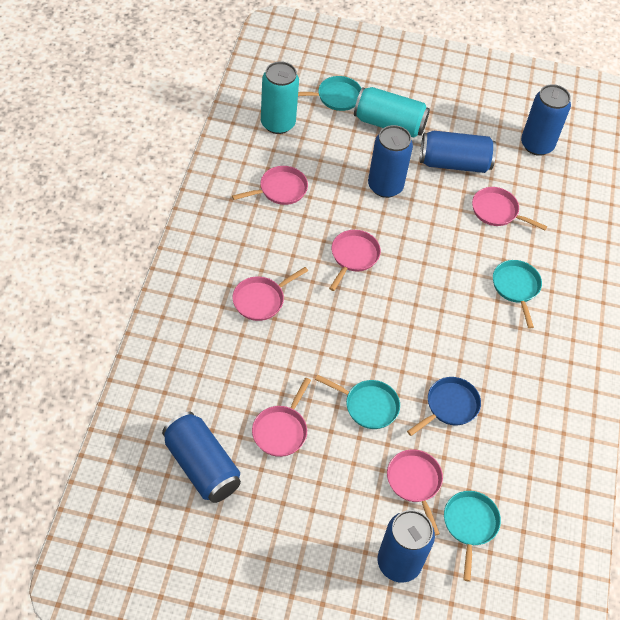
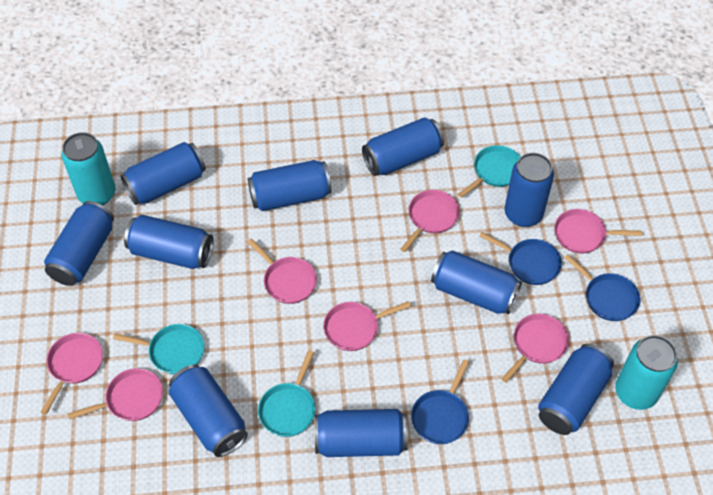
blue can: [162,412,241,503] [368,125,413,198] [378,510,435,583] [420,131,497,173] [521,84,571,156] = 5 -> [44,201,114,286] [120,142,206,205] [124,215,214,269] [169,364,248,457] [248,160,332,211] [315,409,408,457] [362,117,444,176] [431,250,522,315] [505,153,554,227] [538,344,614,435] = 10
blue pan: [407,377,481,436] = 1 -> [411,359,469,444] [479,232,562,285] [564,254,640,321] = 3
pink pan: [232,166,308,205] [233,267,308,321] [252,378,311,457] [329,230,381,291] [387,449,443,536] [472,187,548,230] = 6 -> [41,333,103,414] [68,368,163,421] [247,238,317,304] [323,301,411,351] [400,190,460,252] [501,314,569,383] [554,209,642,253] = 7
turquoise pan: [298,76,362,111] [315,375,400,429] [444,491,501,582] [493,260,542,329] = 4 -> [113,324,204,374] [258,350,316,437] [458,145,521,198] = 3

